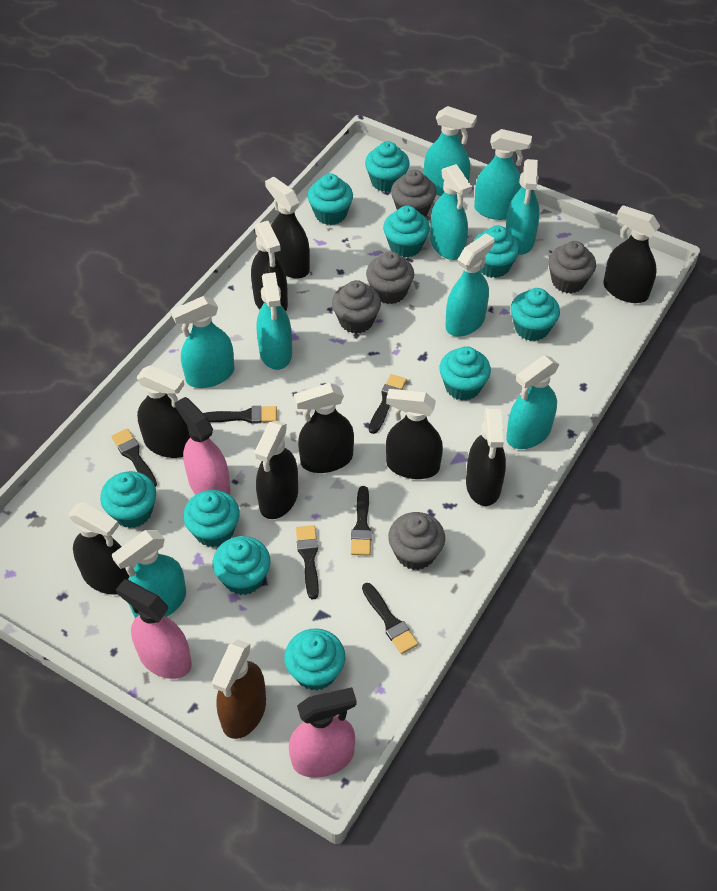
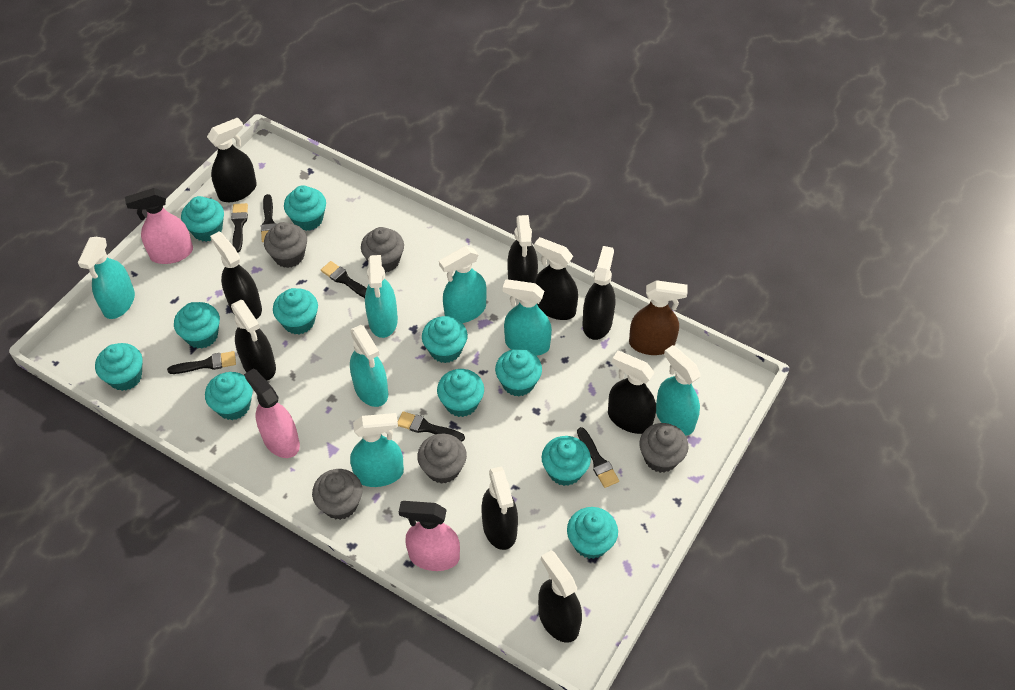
turquoise cupcake: [100,471,156,528] [183,490,240,547] [213,536,270,595] [284,628,345,691] [308,173,353,225] [365,141,410,192] [383,206,430,258] [439,346,491,401] [474,225,520,278] [510,288,560,341] = 10 -> [95,343,143,391] [174,302,220,349] [181,196,224,242] [205,372,253,420] [273,288,318,334] [284,185,326,231] [422,316,468,363] [437,369,484,417] [495,349,542,396] [542,436,591,486] [567,507,618,559] = 11
turquoise spray bottle: [112,530,186,618] [171,296,234,388] [257,272,292,370] [424,106,477,196] [430,164,472,260] [445,233,495,337] [474,129,532,220] [506,159,540,255] [506,355,559,449] = 9 -> [78,237,135,319] [350,325,388,407] [350,413,404,487] [365,255,398,338] [439,246,487,323] [503,279,552,356] [656,345,701,436] = 7

